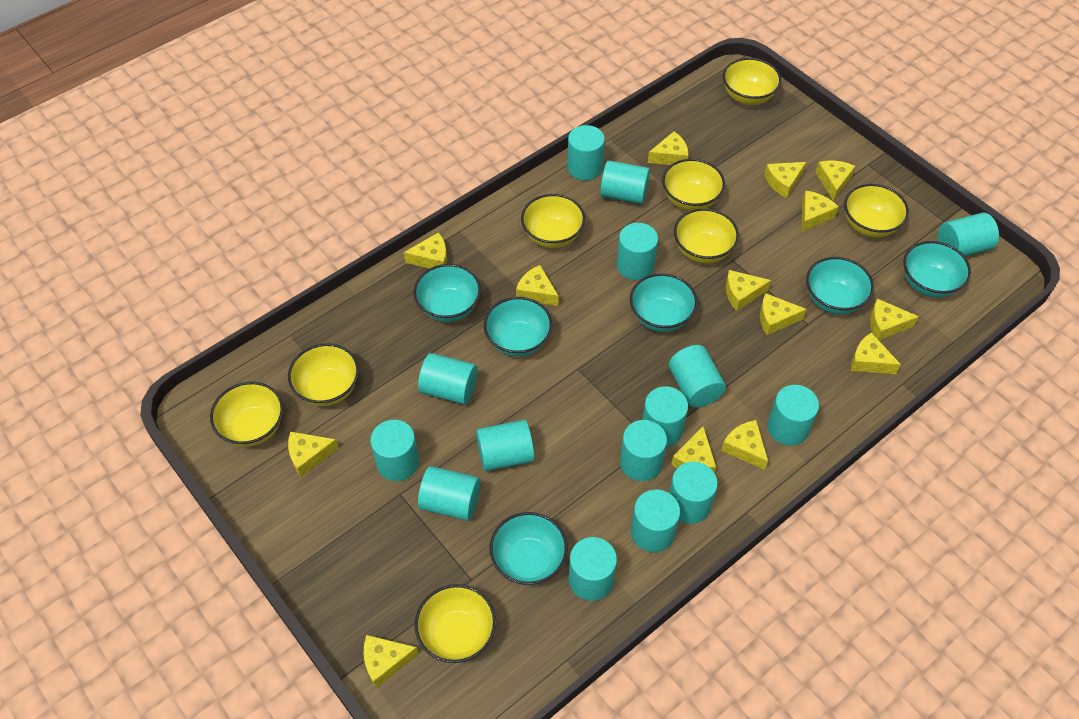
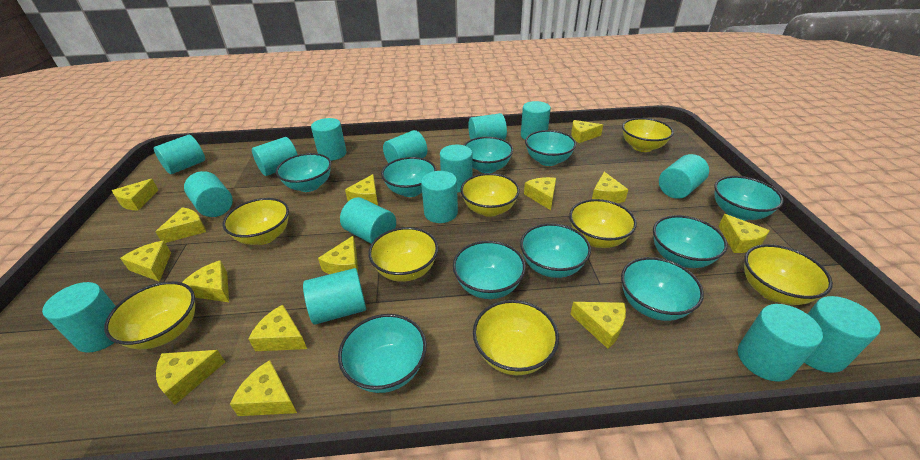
turquoise bowl: [413,264,481,322] [484,297,552,357] [490,512,568,586] [630,273,698,332] [806,257,874,314] [903,241,971,298] = 6 -> [276,153,331,192] [338,314,427,393] [381,157,436,197] [453,241,526,299] [464,137,513,173] [520,223,591,278] [525,130,576,166] [621,257,704,321] [653,215,728,268] [714,176,784,221] = 10

